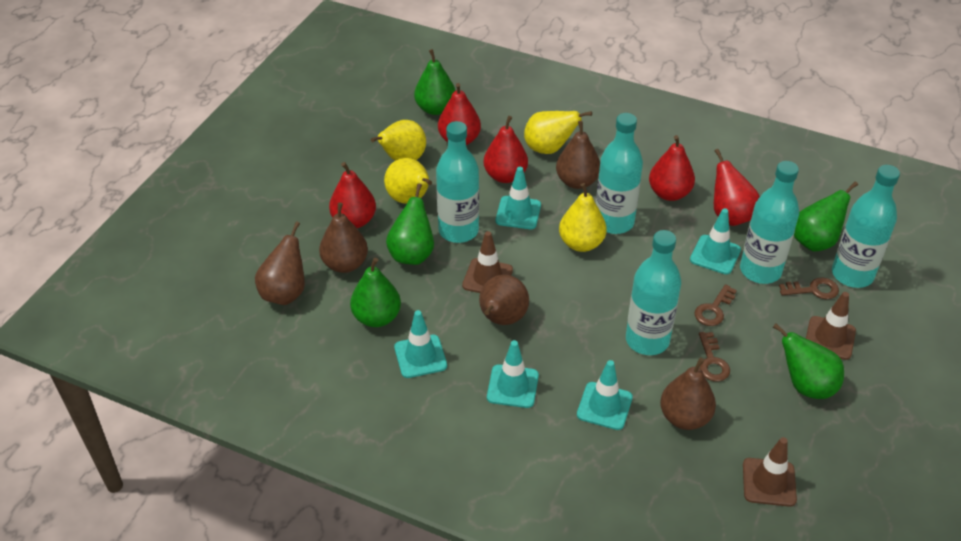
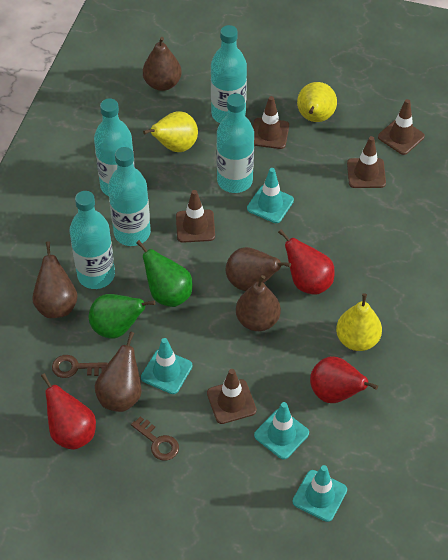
brown key: [694,284,737,326] [699,332,730,382] [779,277,839,299] = 3 -> [52,355,108,378] [131,416,179,460] = 2
brown traffic cone: [462,231,513,293] [743,437,797,507] [806,292,856,360] = 3 -> [176,190,215,243] [207,369,257,424] [253,96,289,149] [347,136,386,188] [378,99,425,155] = 5
green pear: [350,258,401,327] [386,183,434,265] [414,49,456,115] [773,324,844,399] [794,181,858,252] = 5 -> [89,294,155,339] [136,240,193,307] = 2
red pear: [329,162,376,228] [438,83,481,145] [484,116,528,183] [649,135,695,201] [714,149,760,226] = 5 -> [41,373,96,450] [278,229,335,295] [310,356,378,403] = 3
turquoise traffic cone: [394,310,447,378] [487,340,539,408] [496,167,541,229] [577,360,633,430] [690,208,741,274] = 5 -> [141,338,193,394] [247,168,294,223] [254,402,309,459] [293,465,347,522] = 4
yellow pear: [371,120,426,161] [384,158,432,203] [524,111,592,154] [559,183,607,252] = 4 -> [143,111,198,152] [297,82,337,122] [336,293,382,351] = 3

